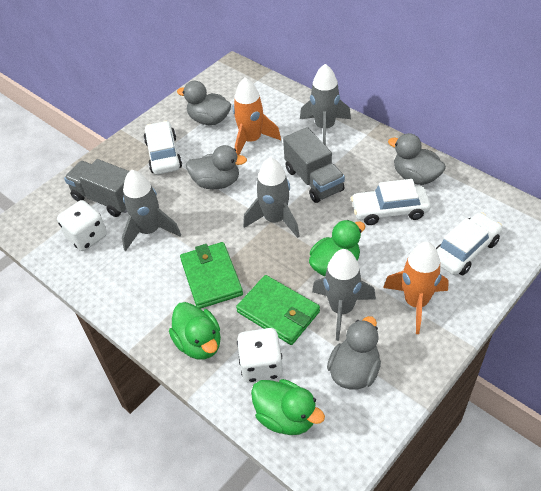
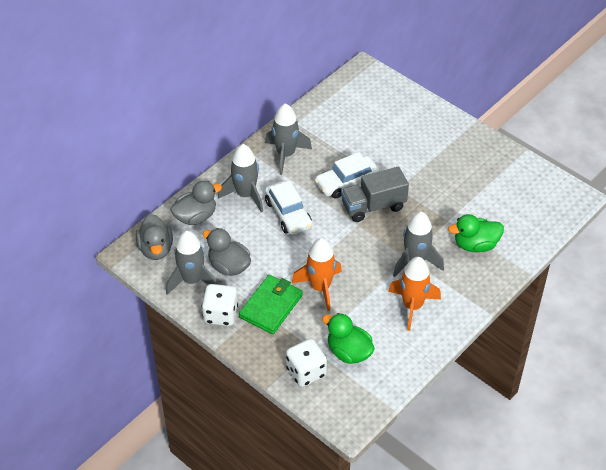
green duck: [169,302,221,360] [251,379,325,435] [309,220,365,276] = 3 -> [322,313,375,364] [448,214,504,252] = 2
green wallet: [180,242,243,309] [236,275,320,345] = 2 -> [239,275,303,334] = 1
grey duck: [177,81,231,125] [186,145,247,189] [327,316,381,390] [388,133,446,185] = 4 -> [136,214,173,260] [170,181,222,225] [203,228,251,276] = 3
grey truck: [64,159,130,217] [283,127,345,203] = 2 -> [341,167,409,222] = 1
white car: [144,121,182,175] [351,179,431,225] [436,212,502,275] = 3 -> [265,180,312,235] [315,152,379,199] = 2

